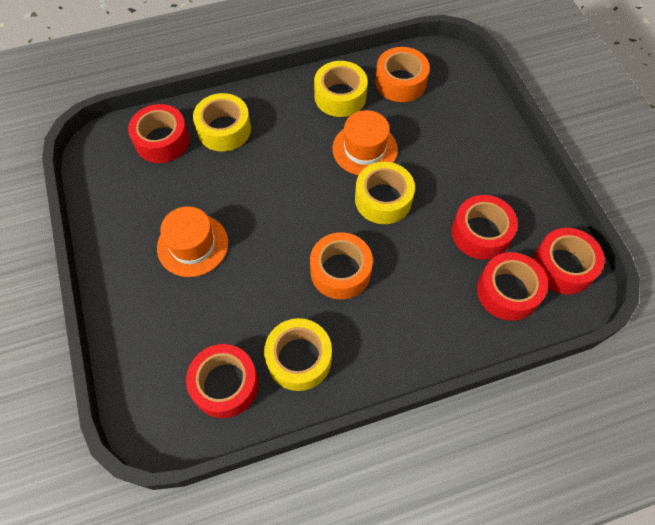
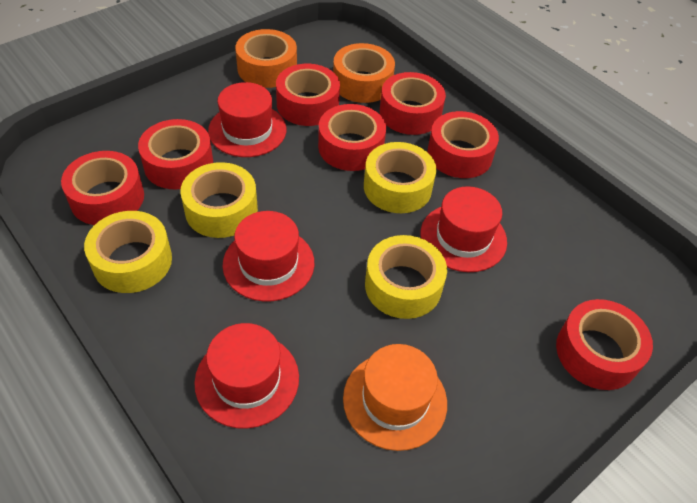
orange hat: [157,206,228,277] [332,110,398,175] = 2 -> [343,344,447,451] = 1
red hat: none = 0 -> [194,323,299,429] [208,82,286,157] [223,211,314,302] [420,186,507,272] = 4
red tape: [128,104,189,163] [186,344,259,418] [452,195,518,260] [477,252,548,321] [533,228,605,294] = 5 -> [61,151,144,225] [138,119,213,189] [276,64,340,126] [318,104,386,171] [379,72,446,135] [427,111,499,178] [556,299,653,390] = 7

